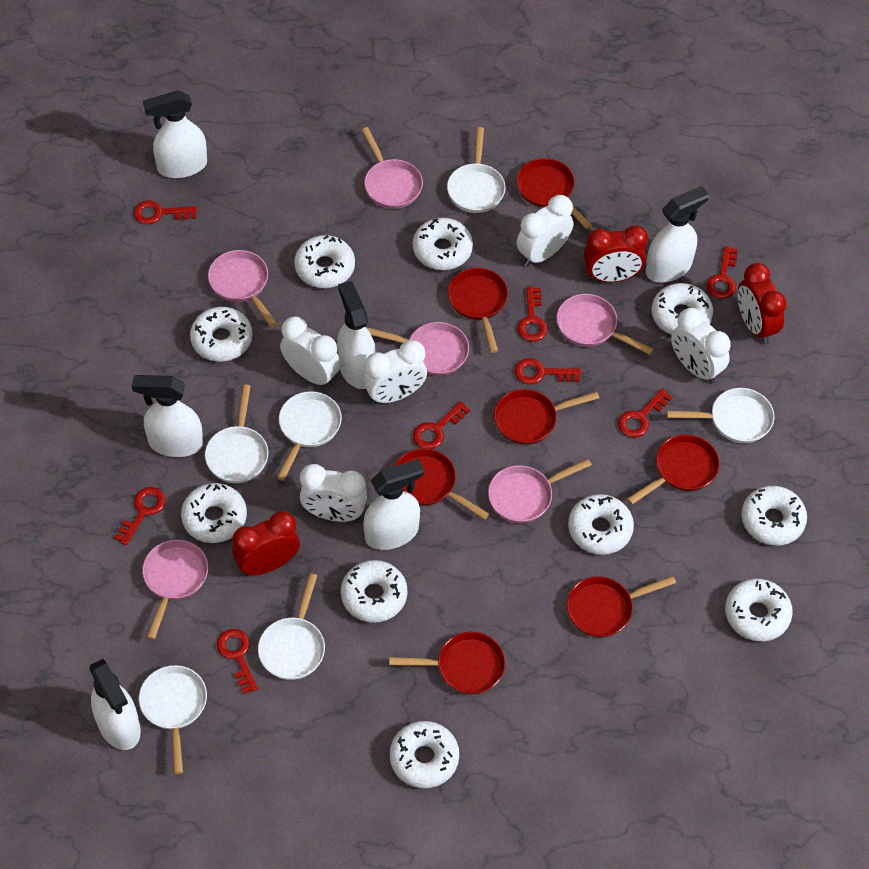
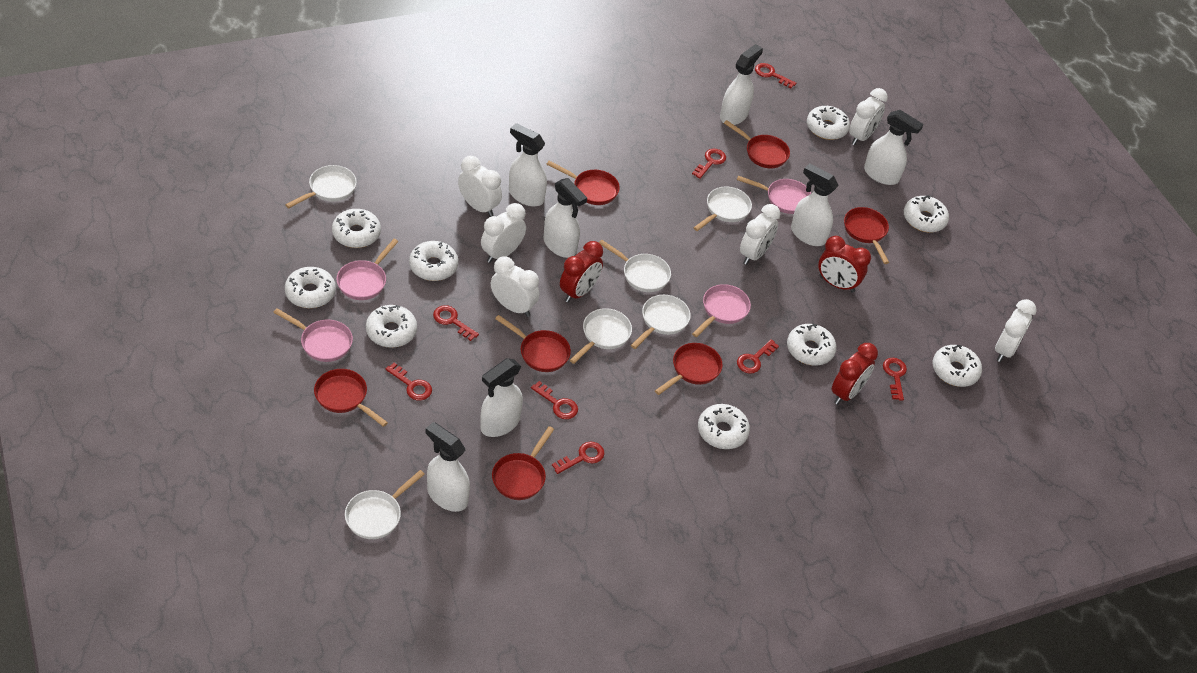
pink pan: [142,540,208,640] [208,250,277,327] [361,127,423,209] [366,322,469,376] [488,459,592,523] [557,294,654,355] = 6 -> [273,308,353,362] [337,239,399,300] [692,284,751,337] [737,176,811,214] = 4
white clock: [280,316,341,388] [300,464,367,522] [363,340,427,404] [516,195,573,267] [671,308,731,384] = 5 -> [458,156,502,217] [481,203,526,263] [491,256,539,317] [740,204,781,265] [849,88,888,145] [995,299,1037,362] = 6
white donut: [181,483,247,543] [190,307,253,362] [294,235,355,288] [341,560,408,623] [390,721,459,788] [413,218,473,270] [568,494,634,555] [652,283,713,335] [725,579,793,641] [741,486,807,546] = 10 -> [285,267,336,308] [332,209,381,248] [366,305,417,348] [409,241,458,281] [698,404,750,449] [787,324,836,366] [807,106,850,140] [904,195,949,232] [933,345,982,387] = 9
white spray bottle: [89,659,141,750] [132,375,203,457] [143,90,207,178] [337,281,376,389] [363,459,424,550] [646,186,709,282] = 6 -> [425,422,470,512] [480,358,523,437] [509,123,547,206] [544,178,587,258] [720,44,763,125] [791,164,839,246] [864,110,923,185] = 7

